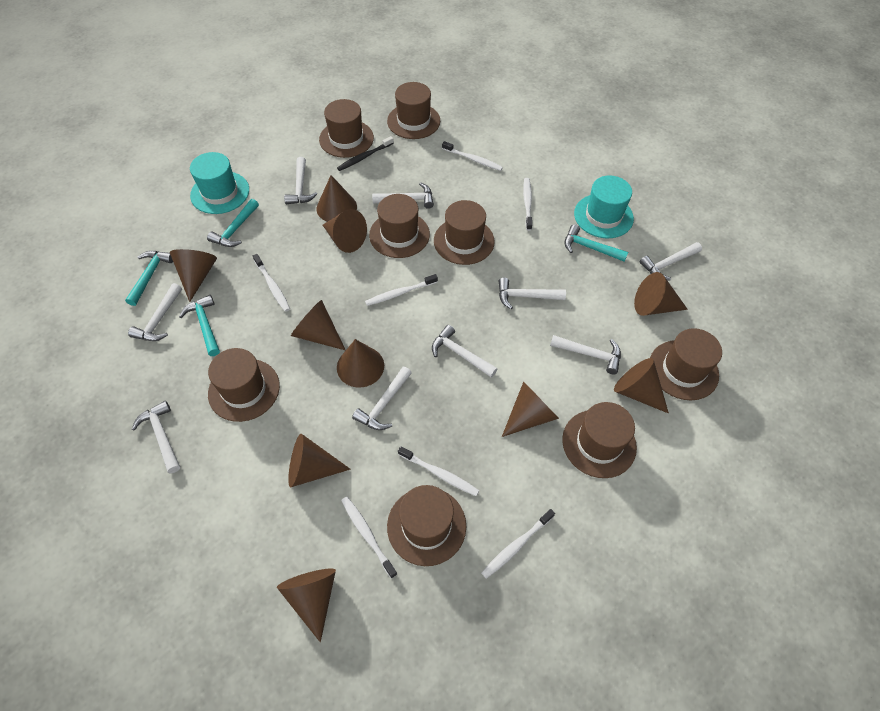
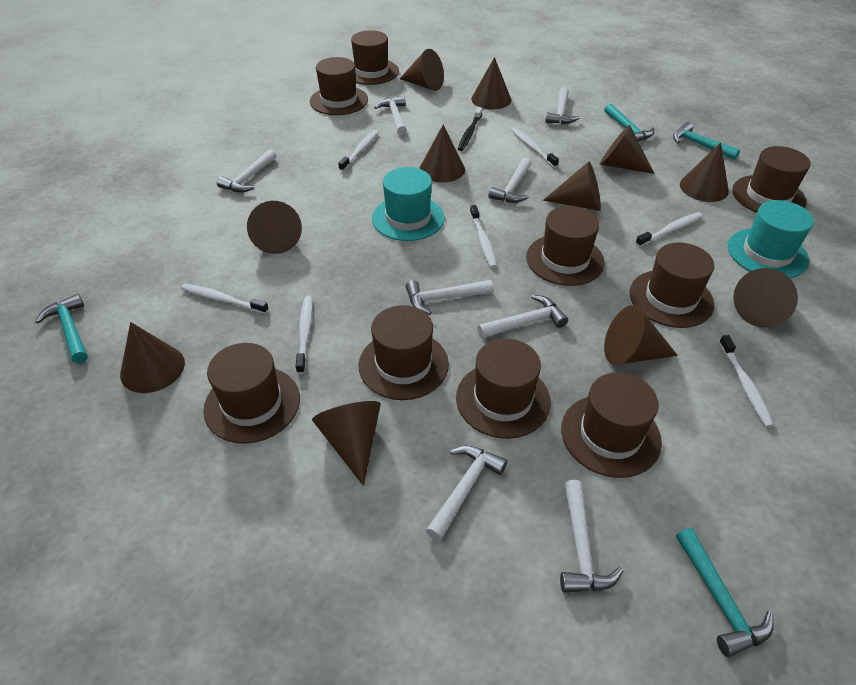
brown cone: [170,249,217,302] [277,569,336,642] [288,434,351,488] [291,300,345,350] [317,175,357,222] [323,209,367,253] [337,339,384,388] [502,381,559,437] [614,358,669,413] [634,272,688,316] = 10 -> [120,322,185,393] [247,201,302,254] [312,401,381,486] [399,49,444,91] [420,125,465,182] [471,57,511,110] [543,162,601,211] [600,125,654,174] [604,305,678,365] [680,142,729,202] [733,268,798,328] = 11
brown hat: [208,348,280,422] [319,99,374,158] [369,194,430,258] [387,82,440,139] [387,485,466,566] [434,200,495,265] [562,402,637,478] [650,328,722,400] = 8 -> [203,343,300,444] [310,57,368,115] [351,30,399,85] [359,305,449,400] [456,338,551,439] [526,206,605,286] [561,372,662,478] [629,242,714,328] [732,146,811,213] = 9
white hammer: [128,283,182,341] [132,401,180,473] [284,157,317,204] [352,367,412,430] [372,182,434,209] [432,325,497,378] [499,278,566,309] [550,335,621,375] [640,242,702,281] = 9 -> [217,149,277,192] [374,96,407,136] [405,280,493,315] [426,446,507,541] [477,295,568,339] [488,157,532,203] [545,87,580,124] [560,480,623,593] = 8

